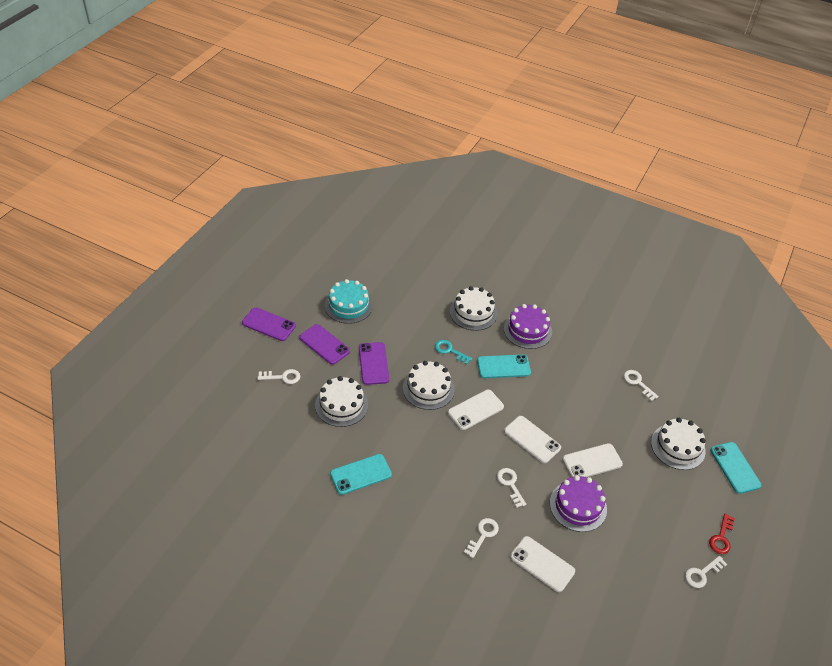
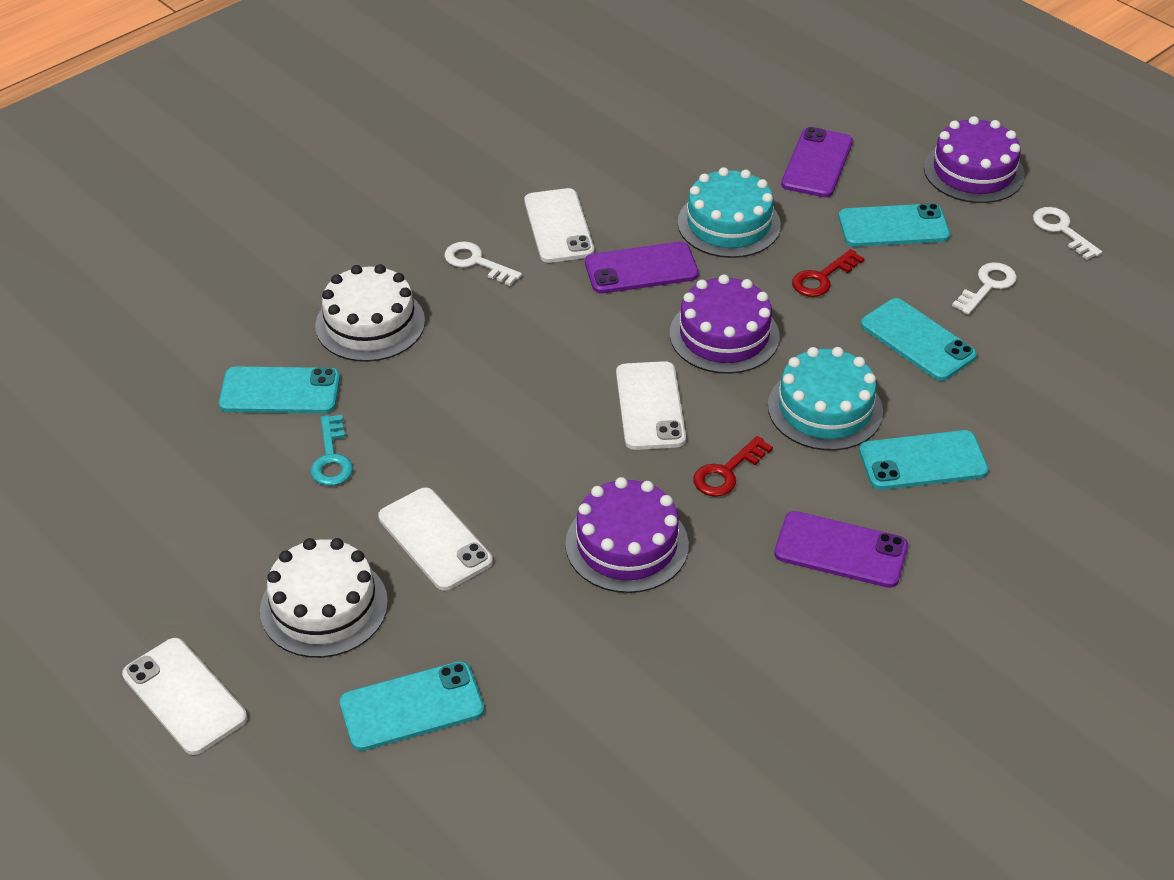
purple cake: [504,304,552,349] [550,475,607,532] = 2 -> [565,477,689,593] [670,274,780,374] [924,116,1025,203] = 3
red key: [709,514,735,554] = 1 -> [693,436,773,497] [792,249,865,297] = 2
turquoise cake: [325,279,373,324] = 1 -> [678,167,781,258] [768,347,883,451] = 2
turquoise phone: [330,454,392,495] [477,354,531,378] [710,442,761,494] = 3 -> [219,367,340,414] [340,661,484,751] [839,203,950,247] [859,430,988,490] [861,298,977,381] = 5
white cake: [315,376,368,427] [403,361,455,410] [450,286,498,331] [651,418,706,470] = 4 -> [260,538,388,658] [315,264,425,362] = 2
white key: [258,369,300,384] [464,518,499,558] [497,468,526,508] [624,370,659,401] [685,556,727,588] = 5 -> [444,241,522,286] [952,262,1017,315] [1033,207,1102,260] = 3

